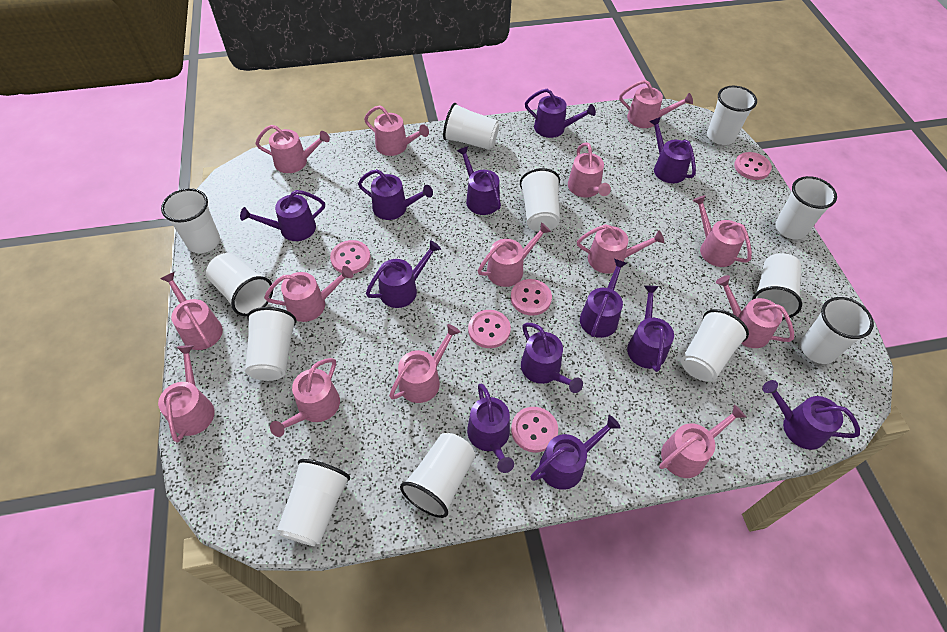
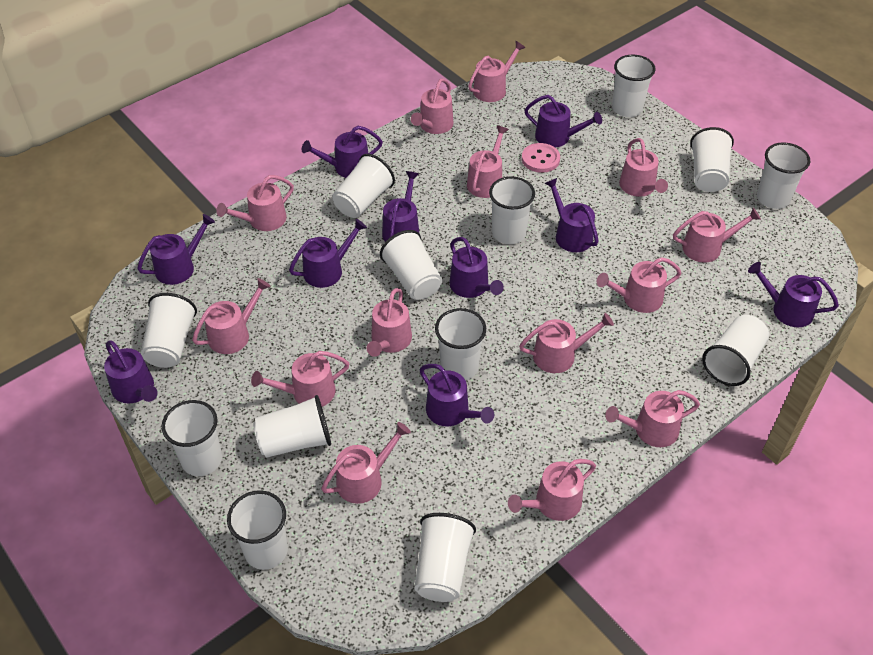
pink button: [330,240,371,274] [468,310,511,348] [511,279,552,316] [511,407,558,452] [734,152,772,180] = 5 -> [522,143,560,173] = 1
purple watering can: [240,190,325,241] [358,169,433,220] [366,240,441,308] [457,146,501,215] [467,383,514,473] [521,323,583,393] [525,89,596,138] [531,415,621,490] [580,259,627,338] [627,285,674,372] [649,117,696,183] [762,380,860,450] = 12 -> [104,341,158,403] [137,214,215,285] [289,219,367,288] [302,126,383,178] [382,171,419,242] [420,364,494,426] [449,237,504,298] [524,95,602,147] [545,178,599,252] [748,262,839,327] = 10
white cup: [161,188,220,253] [206,253,273,316] [245,307,296,381] [277,459,350,546] [400,433,476,518] [443,103,499,150] [520,168,560,232] [681,309,749,381] [707,86,757,145] [752,253,802,320] [775,176,837,240] [800,297,874,364] = 12 -> [141,293,197,368] [162,400,222,476] [227,490,288,570] [253,395,331,458] [332,154,395,218] [380,230,442,300] [414,513,476,602] [435,308,486,381] [489,176,535,244] [612,55,655,117] [690,127,734,192] [702,315,769,386] [757,142,810,209] = 13

